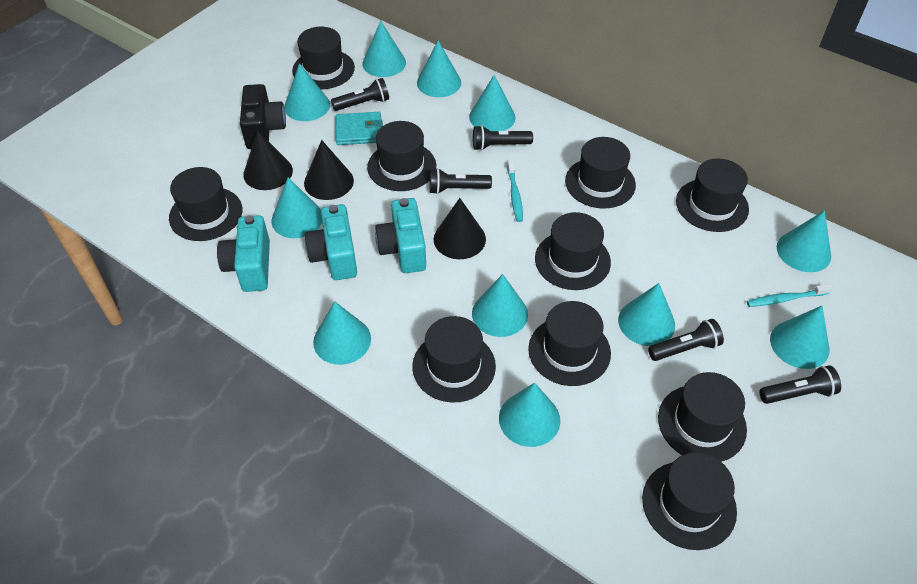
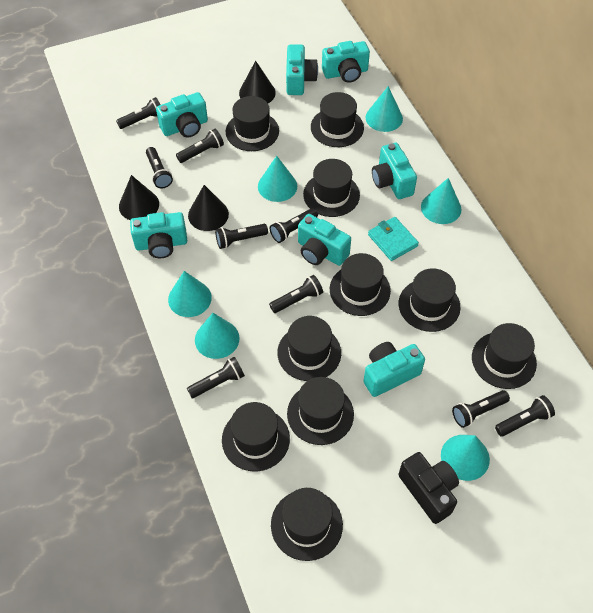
black flashlight: [331,78,389,111] [429,168,492,194] [473,125,533,151] [648,319,724,361] [759,365,841,404] = 5 -> [116,97,161,129] [146,147,173,188] [176,129,224,163] [187,357,245,398] [215,224,268,249] [269,275,323,313] [270,208,318,243] [452,390,510,428] [495,395,555,436] = 9
turquoise camera: [217,215,270,292] [305,204,357,280] [375,198,426,273] = 3 -> [130,212,187,258] [156,92,208,137] [286,44,318,95] [298,214,351,266] [322,41,370,83] [364,342,425,397] [372,143,417,199] = 7
turquoise cone: [272,178,322,238] [284,63,330,121] [313,301,371,365] [363,21,406,77] [417,41,461,97] [469,75,516,131] [472,274,528,337] [499,383,560,447] [618,283,675,346] [770,306,829,369] [777,210,831,272] = 11 -> [168,271,212,317] [195,313,240,359] [258,156,297,202] [365,86,403,132] [421,178,462,224] [441,435,490,481] = 6
turquoise toothbrush: [507,160,523,222] [747,284,832,307] = 2 -> none = 0

